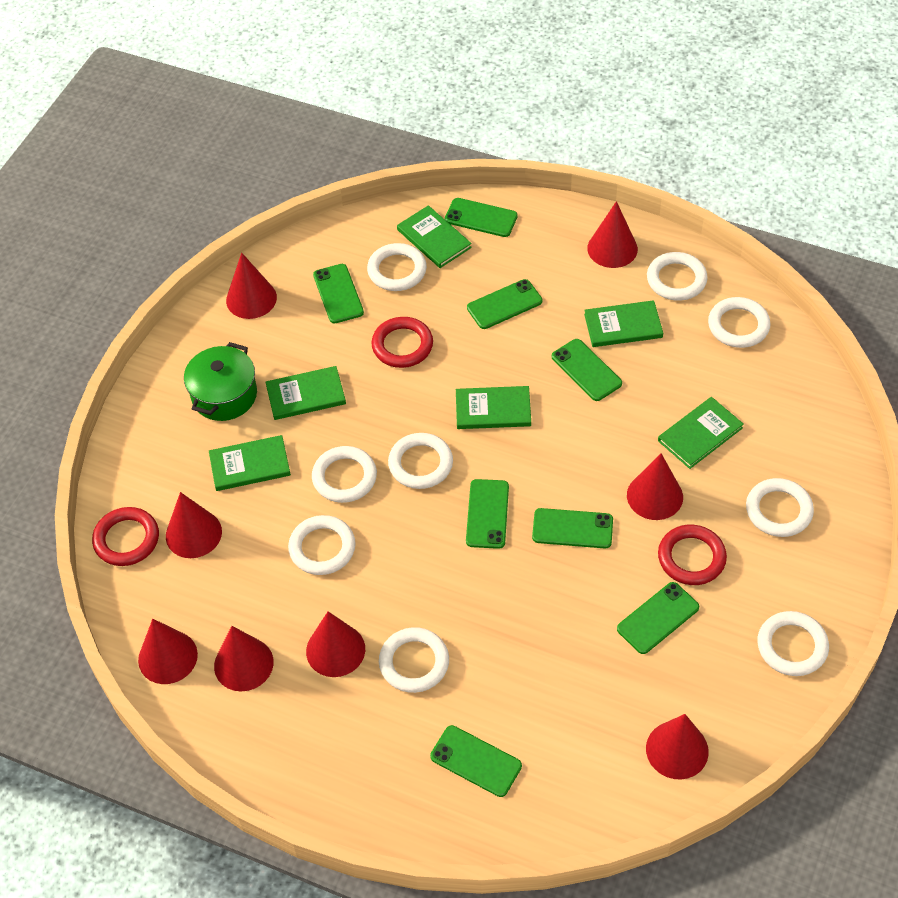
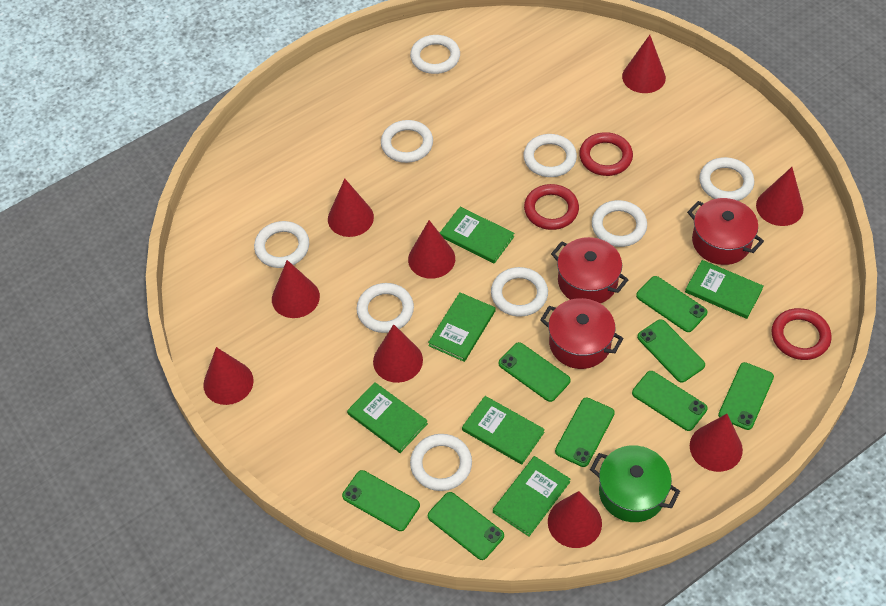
red cone: [138,619,198,684] [166,492,222,558] [214,626,274,691] [226,253,277,319] [306,612,365,677] [587,201,638,268] [627,453,683,520] [646,714,709,779] = 8 -> [203,347,254,405] [272,260,320,318] [328,178,374,237] [373,324,423,383] [408,220,455,279] [548,491,602,548] [622,35,666,93] [690,414,743,472] [756,167,804,226] = 9
red pot: none = 0 -> [540,298,624,369] [551,237,628,304] [687,198,764,265] = 3

